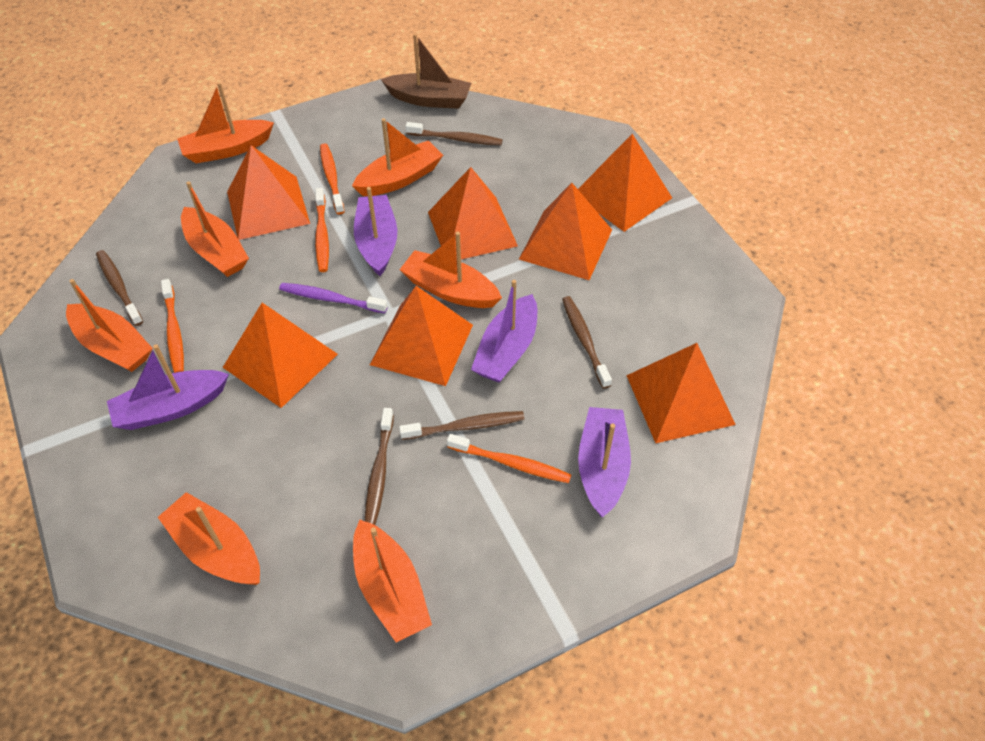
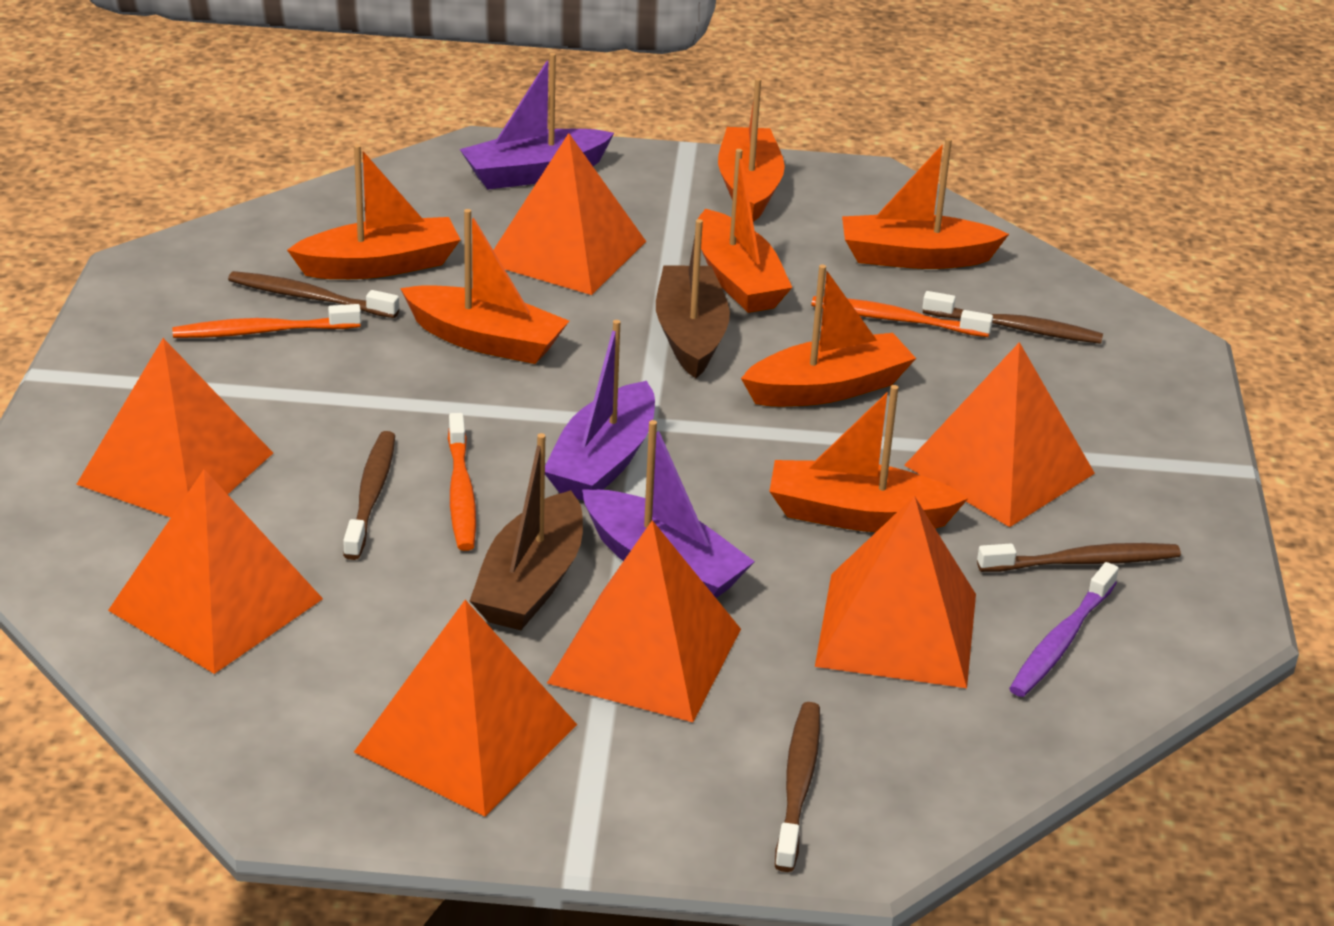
brown boat: [381,34,471,109] = 1 -> [470,433,583,630] [656,219,730,379] = 2
orange toothbrush: [161,279,184,373] [315,188,329,272] [320,143,345,215] [447,434,571,483] = 4 -> [172,304,361,338] [448,413,476,551] [811,296,993,337] = 3
purple boat: [107,344,229,430] [354,187,397,276] [471,280,537,383] [578,407,631,517] = 4 -> [460,53,614,189] [545,320,655,501] [582,420,755,598] = 3

